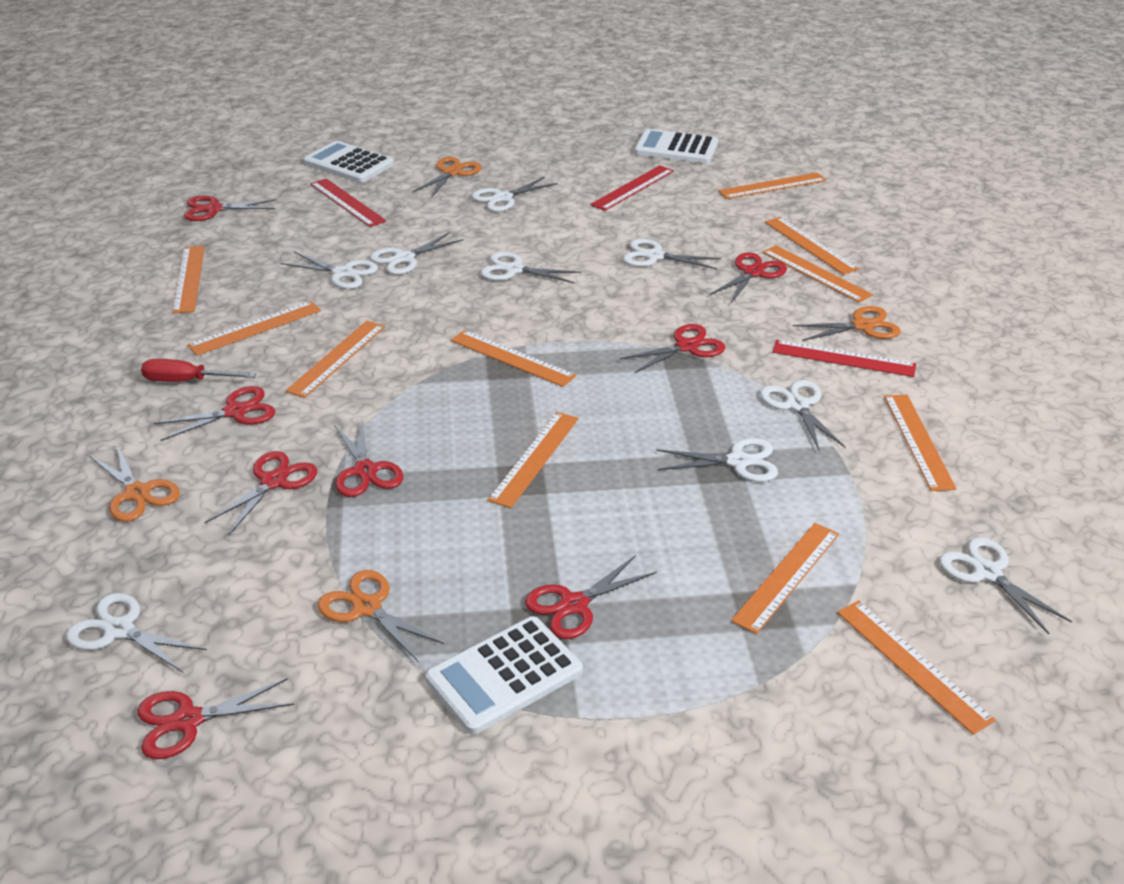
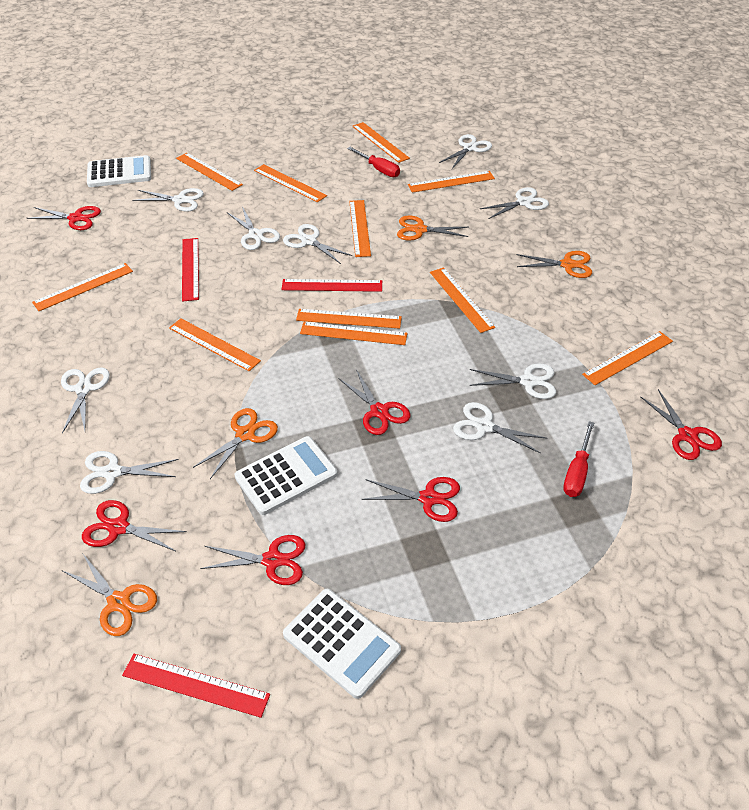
red scissors: [137,678,294,759] [153,386,275,441] [184,195,276,221] [205,451,317,535] [334,420,403,497] [525,555,657,639] [619,324,725,373] [710,252,787,303] = 8 -> [27,206,101,230] [82,500,187,551] [200,535,305,585] [338,369,411,435] [362,477,460,522] [641,389,722,460] = 6
red screwdriver: [141,359,256,382] = 1 -> [347,147,400,177] [563,421,594,497] = 2

